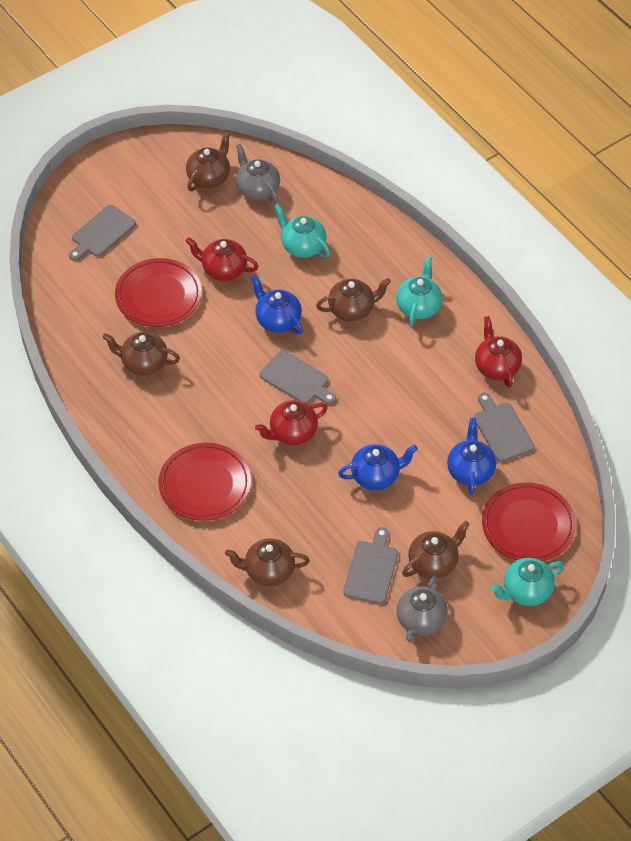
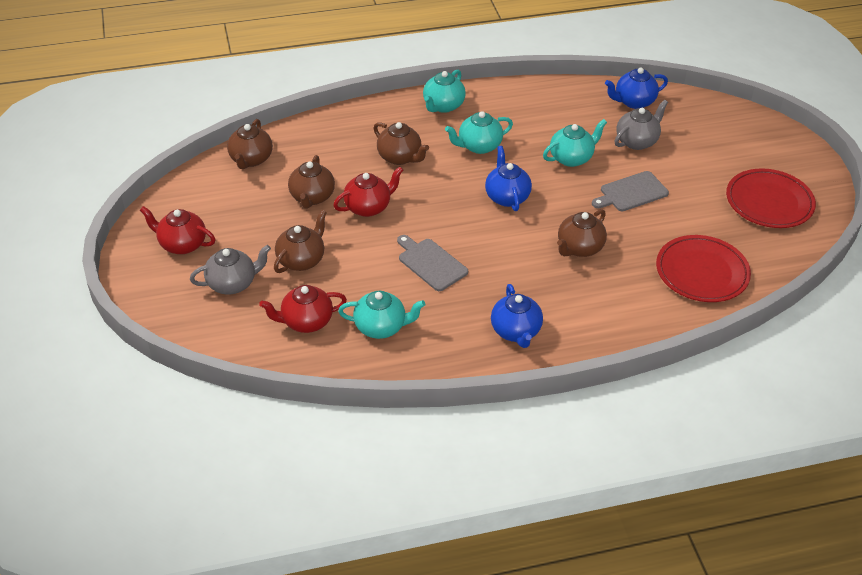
grey cutting board: [69,205,136,261] [259,350,336,404] [343,527,398,604] [474,393,535,462] = 4 -> [397,235,468,291] [592,171,669,211] = 2
red plate: [115,258,202,327] [158,443,251,521] [482,482,576,561] = 3 -> [656,235,751,302] [726,168,816,228] = 2
turquoise teapot: [274,204,330,258] [396,256,442,326] [491,558,564,606] = 3 -> [338,291,425,339] [423,70,466,113] [445,111,513,154] [543,119,607,167] = 4

